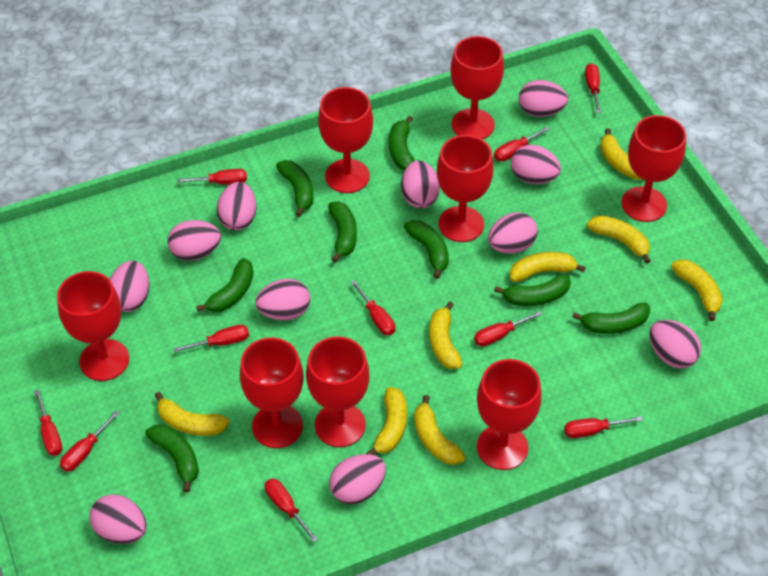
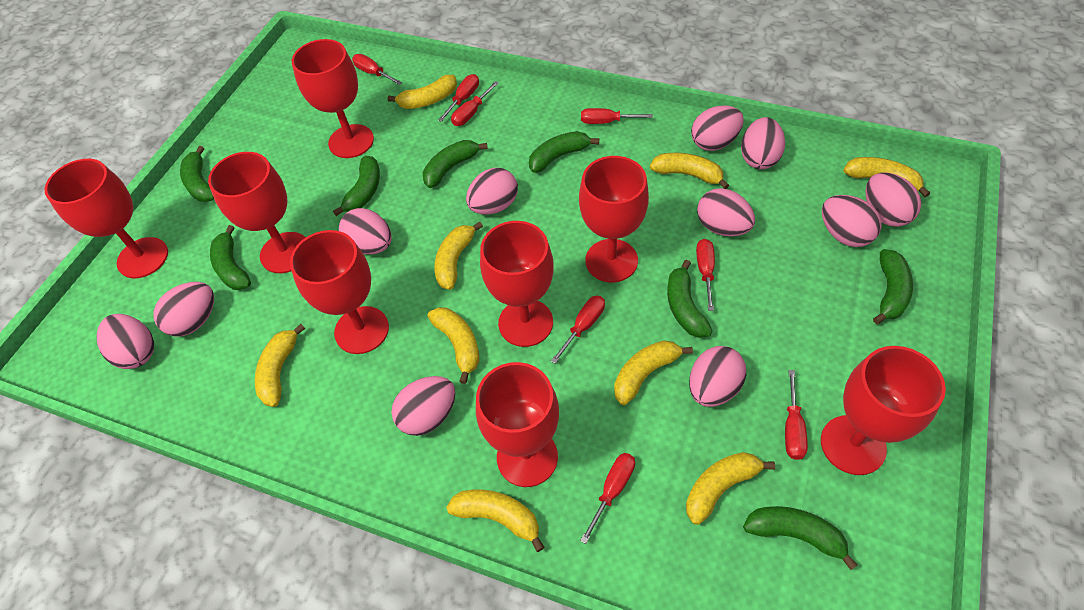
red screwdriver: [34,390,62,456] [60,411,120,472] [174,325,249,352] [177,169,247,185] [265,478,318,542] [351,280,395,335] [474,311,542,346] [494,126,550,161] [564,416,643,438] [585,63,601,113] = 10 -> [352,54,402,85] [438,74,479,122] [451,81,499,126] [551,296,605,364] [580,453,635,544] [581,108,653,124] [696,239,715,311] [785,370,808,460] = 8
yellow banana: [154,392,229,436] [366,387,407,455] [414,395,466,465] [429,301,462,369] [510,252,586,282] [587,215,651,264] [600,128,642,180] [671,259,723,321] = 8 -> [255,324,305,407] [387,75,457,109] [428,307,480,384] [435,222,483,290] [446,489,544,552] [614,340,693,405] [650,153,729,189] [686,452,775,525] [843,157,930,197] = 9

